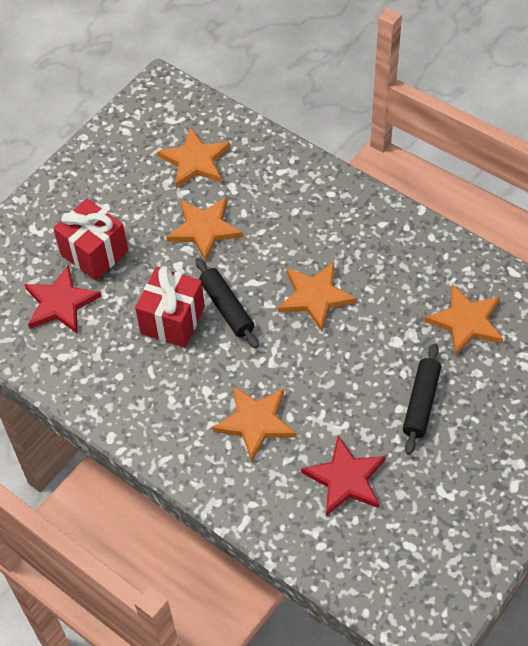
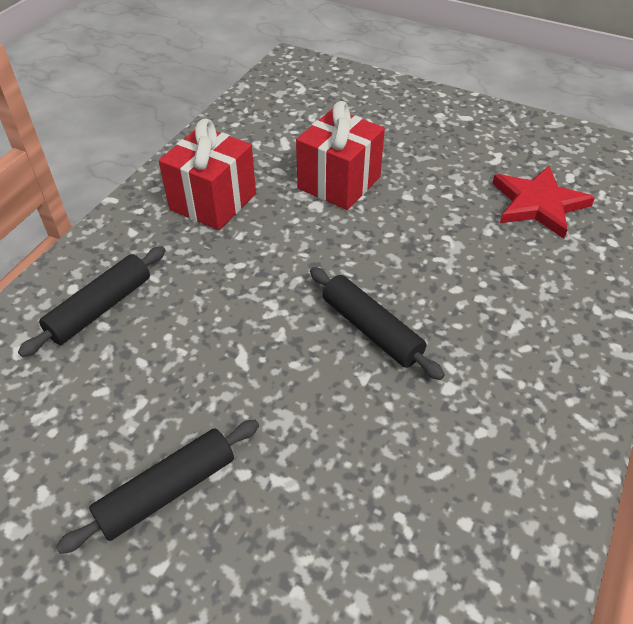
black rolling pin: [196,258,259,349] [403,343,441,455] = 2 -> [18,246,166,357] [56,420,259,554] [310,267,445,380] = 3
orange star: [157,128,230,188] [166,198,243,262] [212,386,296,462] [278,263,357,332] [424,284,503,356] = 5 -> none = 0
red star: [24,265,102,333] [301,436,386,516] = 2 -> [492,166,595,239] = 1

